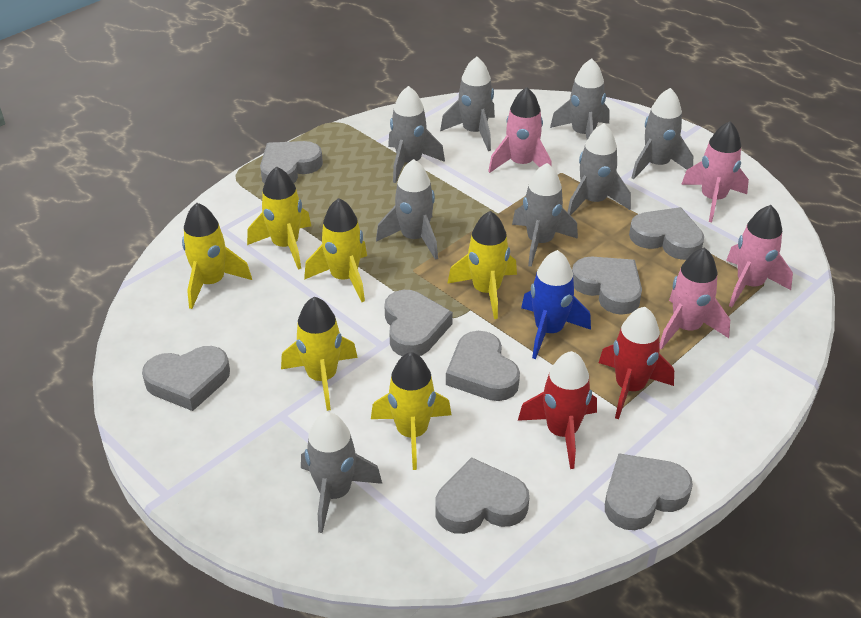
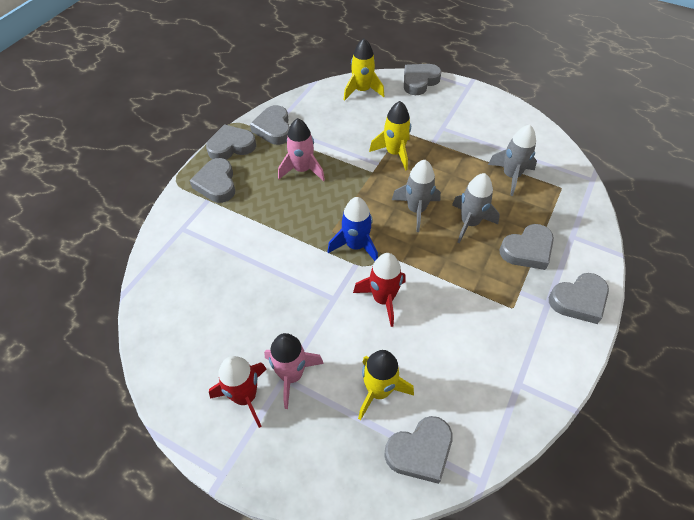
grey heart: [142,346,230,411] [260,141,323,184] [385,290,453,356] [435,457,529,534] [446,331,520,401] [572,257,642,315] [605,453,693,530] [629,207,704,260] = 8 -> [190,158,235,203] [206,124,256,159] [250,105,290,145] [384,416,453,484] [404,64,442,95] [499,224,554,270] [549,273,609,324] = 7
grey rocket: [301,412,382,533] [376,159,438,260] [388,86,445,183] [440,57,495,151] [512,163,578,267] [550,59,610,140] [568,123,631,216] [631,88,693,179] = 8 -> [392,160,441,232] [452,173,500,243] [488,124,537,196] = 3
pink rocket: [488,87,552,173] [659,247,730,350] [681,121,749,222] [726,205,793,307] = 4 -> [264,333,324,409] [278,118,325,181] = 2
yellow rocket: [182,203,252,309] [247,166,311,270] [281,297,358,411] [304,198,367,302] [371,352,451,470] [447,211,517,319] = 6 -> [343,38,384,101] [358,350,414,420] [369,101,411,171] = 3

